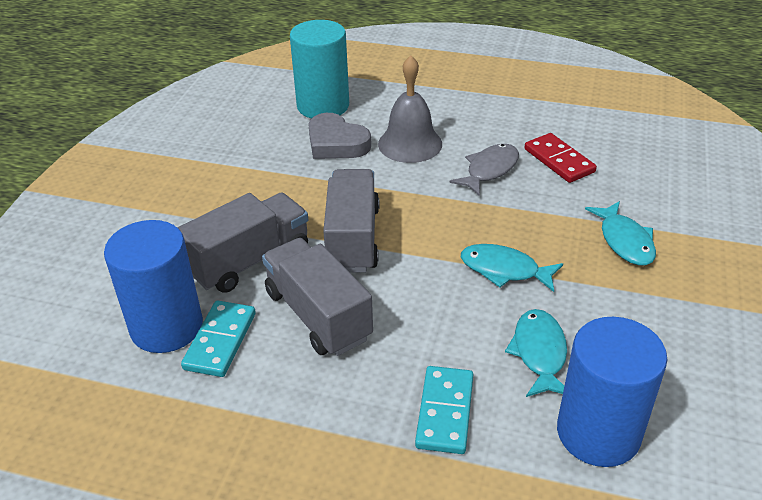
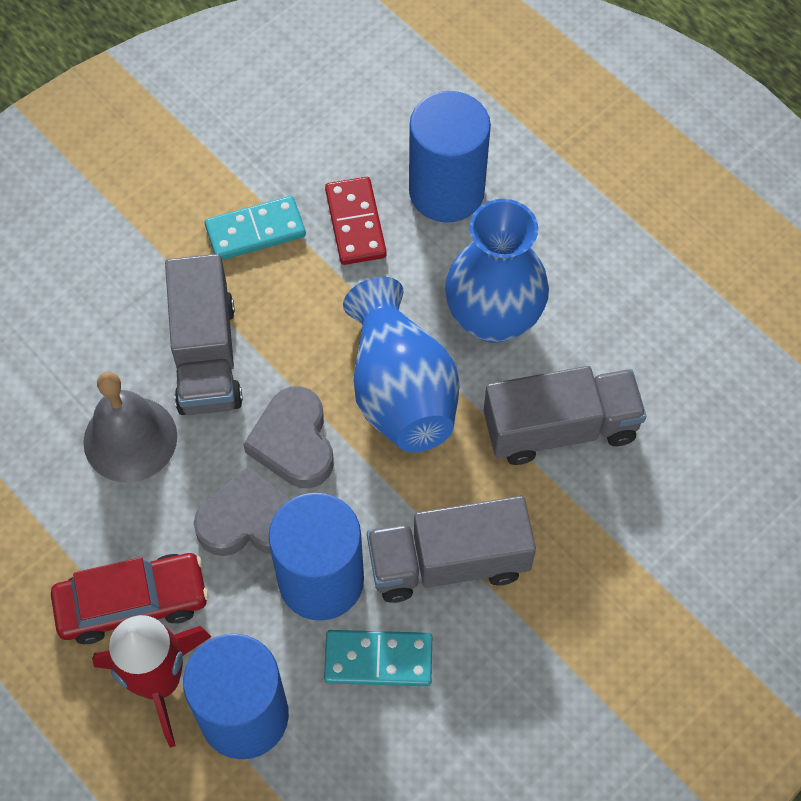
blue cylinder: [104,220,203,353] [557,317,667,467] = 2 -> [183,634,289,759] [269,493,364,621] [409,91,491,223] = 3
blue vase: none = 0 -> [343,277,459,452] [445,199,549,343] = 2
grey fish: [449,144,519,196] = 1 -> none = 0
grey heart: [308,113,371,159] = 1 -> [194,467,291,556] [243,386,334,488] = 2
red car: none = 0 -> [51,553,209,644] = 1
red rocket: none = 0 -> [92,615,211,748] = 1
turquoise cylinder: [290,20,349,118] = 1 -> none = 0
turquoise fish: [461,244,563,292] [505,309,567,397] [585,201,656,265] = 3 -> none = 0

